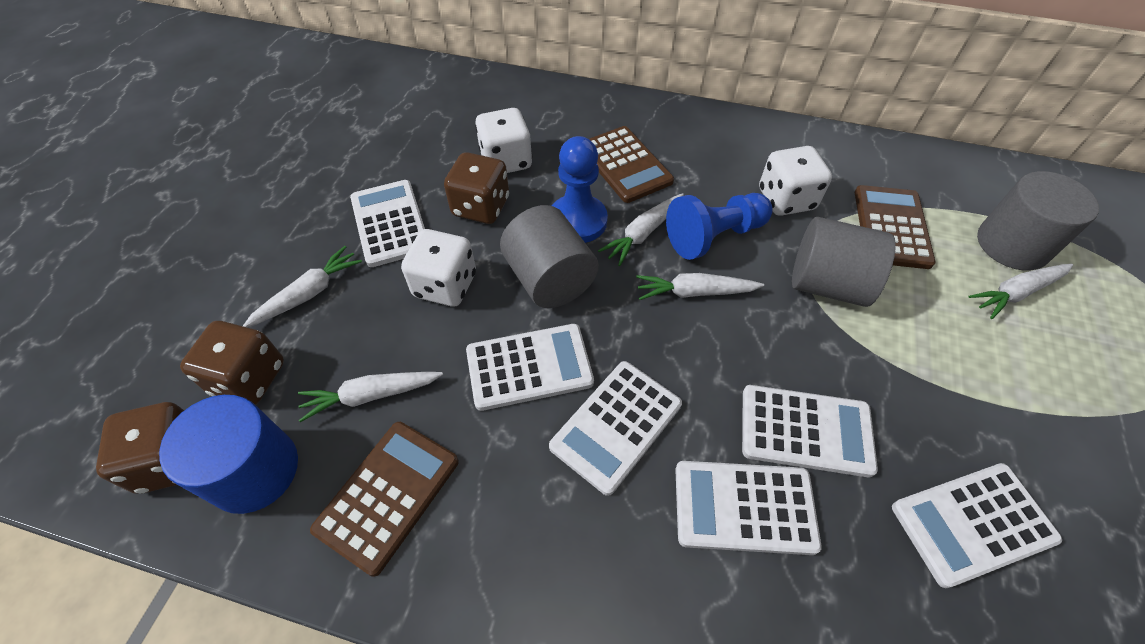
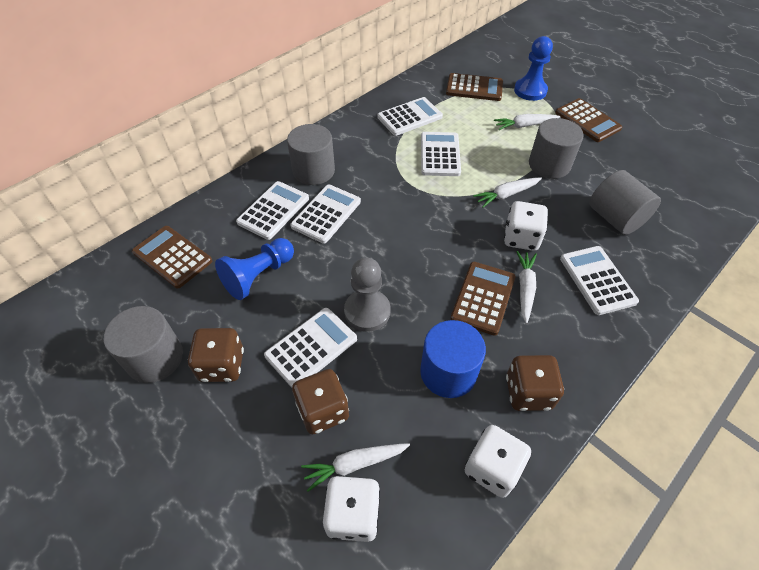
brown calculator: [310,422,459,577] [589,126,674,203] [855,185,936,269] = 3 -> [132,226,212,288] [446,73,503,101] [451,262,516,336] [555,98,622,142] = 4
grey cylinder: [500,205,599,308] [792,217,896,307] [977,171,1099,271] = 3 -> [104,306,183,383] [287,124,335,185] [529,118,584,179] [590,170,661,235] = 4
grey pawn: none = 0 -> [344,258,390,332] = 1
white carrot: [243,246,362,328] [298,372,443,422] [598,193,684,266] [636,273,764,300] [968,264,1073,319] = 5 -> [301,443,410,492] [473,178,542,208] [494,114,561,130] [516,251,537,324] = 4

